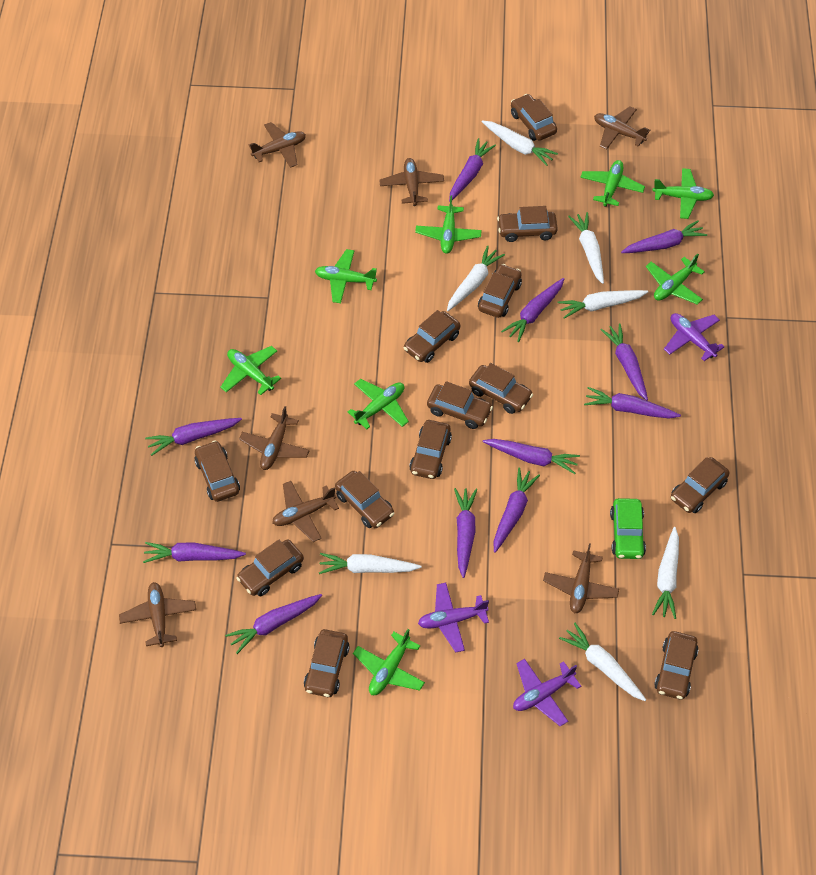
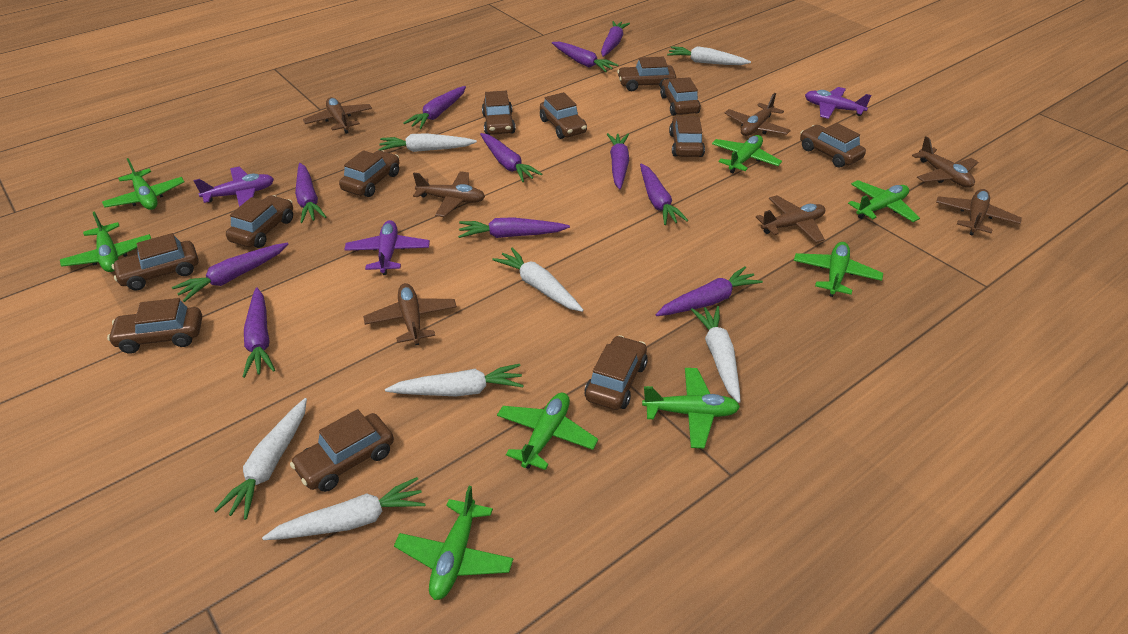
brown car: [194,440,240,502] [236,539,304,596] [304,629,350,697] [335,471,394,528] [403,310,460,363] [409,420,452,479] [427,381,493,429] [469,363,533,414] [478,264,522,318] [497,206,558,242] [511,94,557,141] [654,631,699,700] [671,457,730,513] = 13 -> [107,298,202,354] [112,233,199,291] [226,195,293,248] [290,409,394,492] [339,150,400,197] [482,91,515,135] [540,92,587,139] [585,335,648,410] [617,57,676,91] [660,77,701,116] [669,116,705,157] [800,123,866,168] = 12
green car: [610,498,646,559] = 1 -> none = 0

